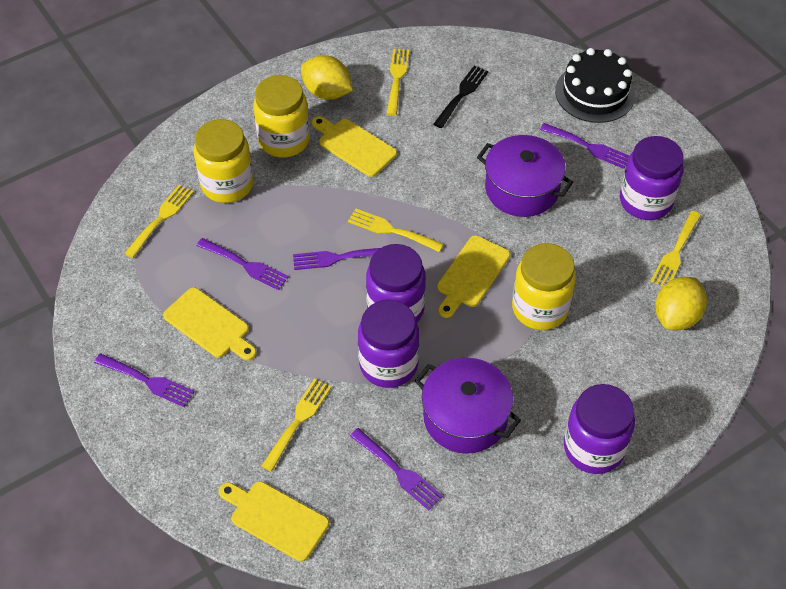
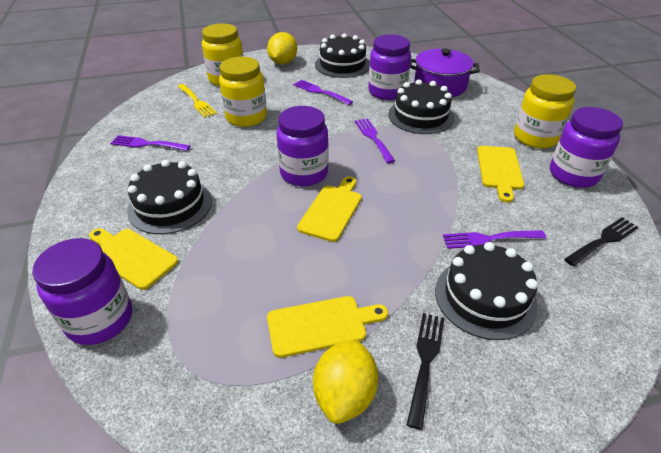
black cake: [555,48,635,123] = 1 -> [127,160,212,234] [315,33,370,78] [388,79,454,134] [435,242,538,340] = 4
black fork: [433,66,489,128] = 1 -> [407,313,444,430] [564,217,639,266] = 2
purple fork: [94,354,194,407] [196,238,289,290] [293,248,380,270] [350,428,443,510] [540,123,629,169] = 5 -> [110,135,190,151] [293,80,353,105] [355,118,395,163] [443,230,546,249] = 4
purple pot: [415,358,521,454] [477,135,573,217] = 2 -> [410,49,480,97] = 1
yellow fork: [124,185,194,258] [262,379,331,472] [348,208,444,252] [387,49,409,116] [651,211,701,287] = 5 -> [177,84,217,118] = 1

